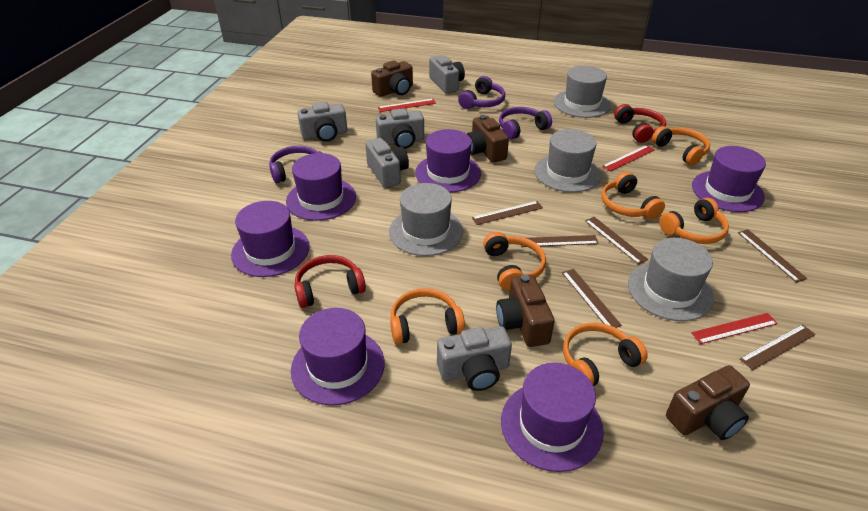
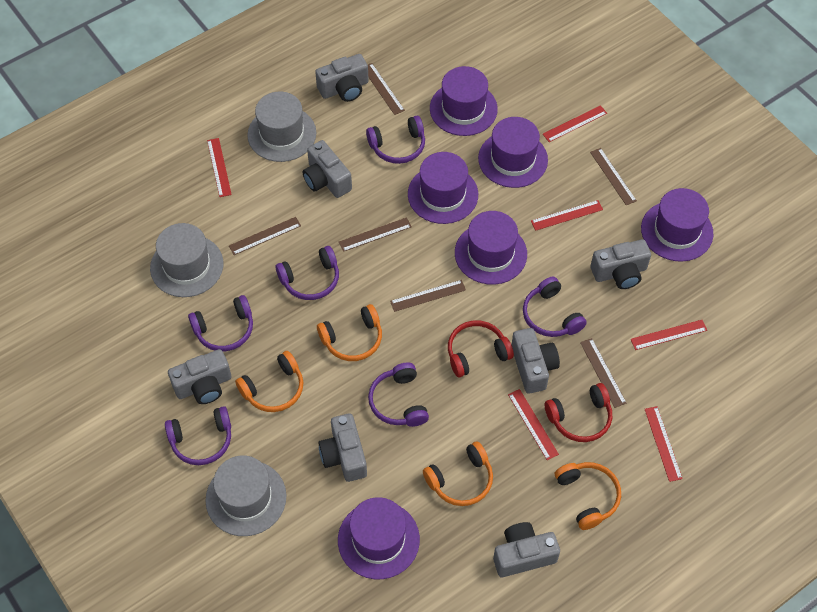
brown camera: [371,61,413,97] [467,115,509,163] [496,274,555,347] [666,365,750,440] = 4 -> none = 0
grey camera: [297,102,347,142] [365,138,409,188] [376,108,424,149] [429,55,465,93] [437,326,512,391] = 5 -> [168,349,231,404] [303,140,352,198] [315,54,369,102] [318,413,367,482] [493,522,560,577] [512,328,560,394] [591,239,651,289] = 7
grey hat: [389,183,463,256] [535,129,601,192] [554,66,611,118] [628,238,714,321] = 4 -> [150,223,223,297] [205,455,286,536] [247,91,316,162] = 3
orange headphones: [390,288,465,344] [483,232,546,291] [563,323,648,386] [601,172,665,219] [652,126,710,166] [659,198,729,244] = 6 -> [235,351,303,412] [317,304,382,361] [423,441,493,506] [555,462,621,530] = 4
purple headphones: [269,146,322,183] [458,76,505,109] [499,107,552,140] = 3 -> [165,406,231,465] [188,295,253,351] [276,246,339,300] [366,116,425,164] [368,362,429,427] [523,276,587,337] = 6
red ruler: [378,99,436,112] [602,145,655,171] [691,313,778,344] = 3 -> [207,138,232,197] [508,389,559,460] [531,200,603,231] [543,105,607,142] [631,320,707,350] [645,406,683,482] = 6

